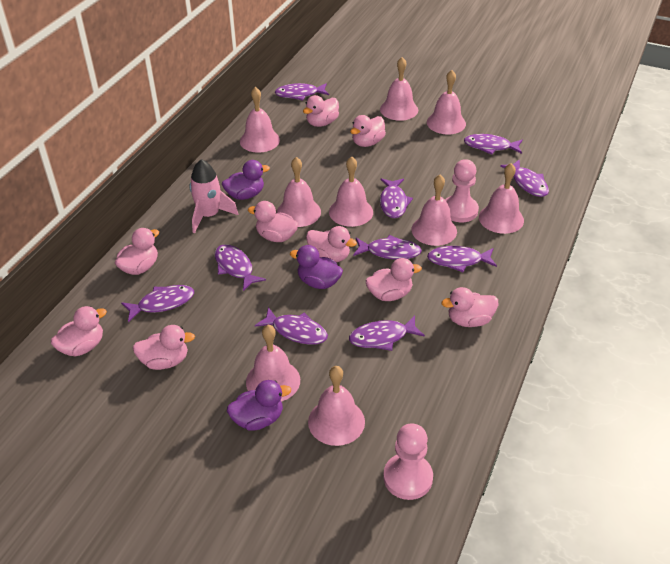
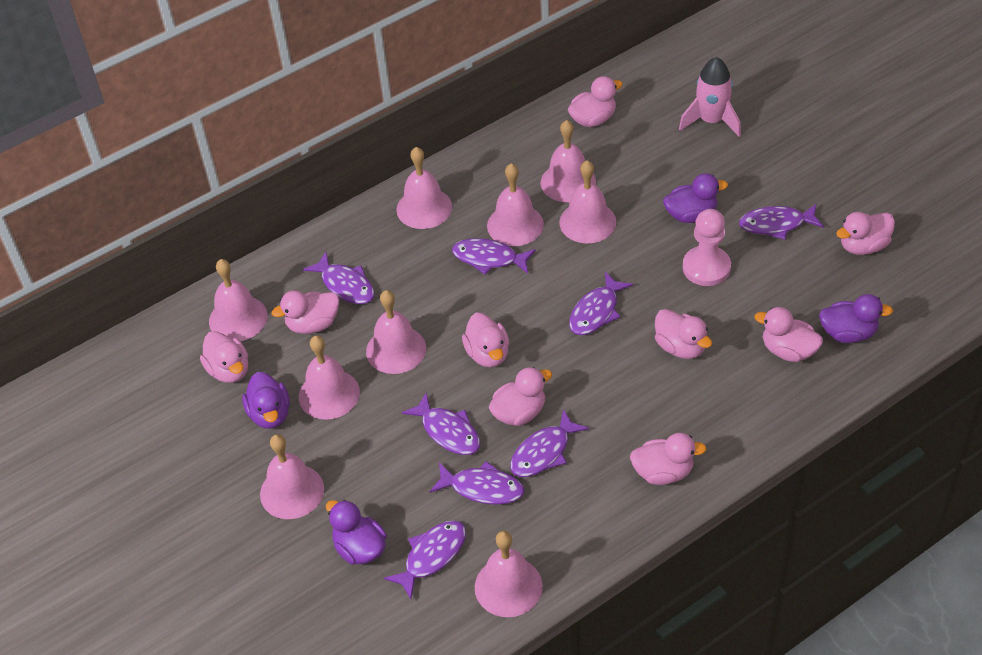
pink pawn: [383,423,433,500] [445,159,479,222] = 2 -> [683,209,731,286] = 1
purple duck: [222,160,270,200] [227,380,291,431] [290,245,343,289] = 3 -> [242,372,290,429] [326,500,387,565] [663,173,728,223] [819,294,893,343] = 4
purple fish: [121,285,194,322] [215,244,266,291] [255,307,328,345] [275,83,329,101] [349,315,425,351] [353,235,422,260] [380,178,413,218] [427,246,497,272] [464,134,523,155] [500,159,549,197] = 10 -> [303,252,375,304] [384,521,466,599] [402,393,480,455] [430,461,524,505] [452,238,536,274] [510,409,589,477] [569,272,633,335] [739,204,824,240] = 8

